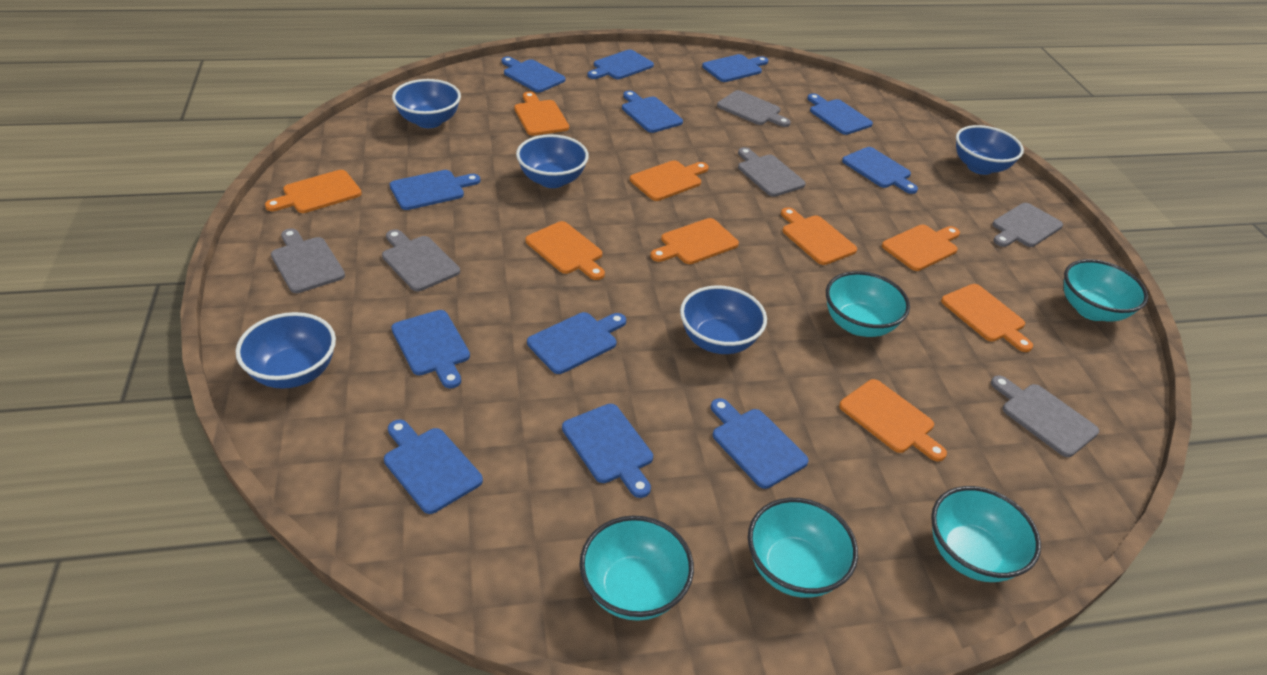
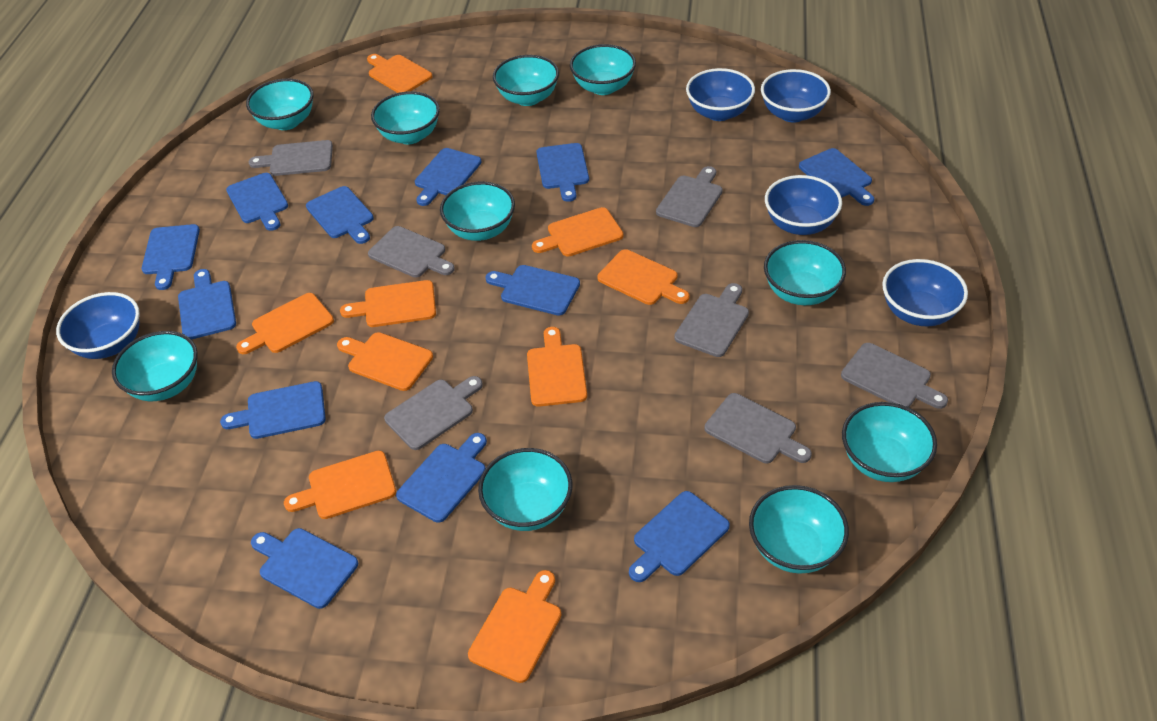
grey cutting board: [271,229,345,293] [382,229,460,291] [717,90,791,127] [738,147,806,197] [991,376,1099,457] [992,203,1063,247] = 6 -> [249,140,333,176] [368,226,455,278] [384,376,483,450] [656,166,723,227] [674,283,749,357] [705,393,812,463] [841,343,948,409] = 7
turquoise bowl: [580,516,694,621] [748,498,858,598] [826,271,910,337] [931,486,1041,582] [1064,259,1148,321] = 5 -> [112,331,198,401] [246,78,314,130] [371,91,440,144] [440,182,515,241] [478,448,573,531] [493,55,559,106] [570,44,636,95] [749,485,849,574] [764,240,846,305] [842,402,937,482] = 10

